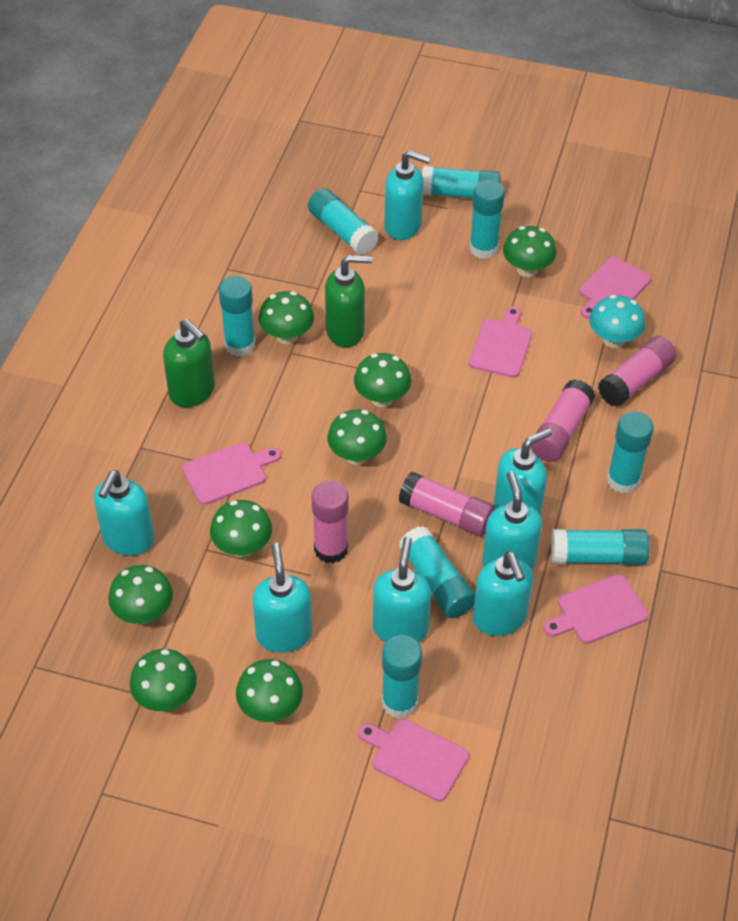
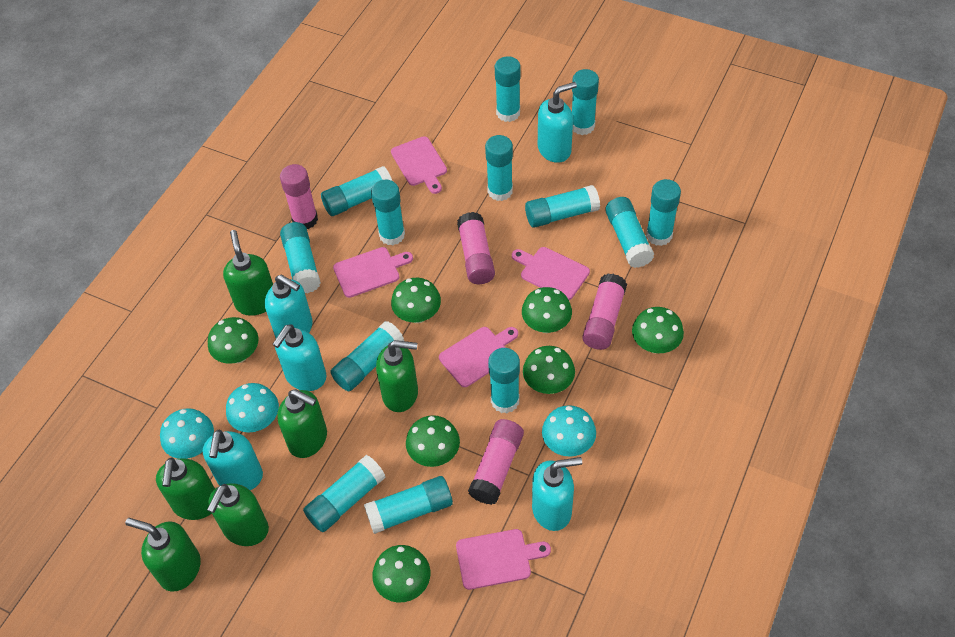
green mushroom: [108,565,173,624] [130,649,197,711] [210,500,272,557] [236,659,303,722] [258,291,314,344] [327,409,387,465] [354,353,411,407] [503,226,556,277] = 8 -> [208,317,259,364] [372,545,430,602] [391,278,441,323] [406,415,460,467] [522,287,572,333] [523,346,575,394] [632,307,684,354] = 7
green soap dispenser: [163,319,215,407] [325,255,372,347] = 2 -> [125,518,201,592] [156,457,215,520] [207,483,269,546] [223,230,273,316] [277,389,327,458] [376,340,418,412] = 6
turquoise glue stick: [219,276,255,356] [308,188,379,255] [381,635,422,719] [399,526,475,618] [422,166,501,198] [469,180,505,259] [551,529,650,565] [607,411,654,493] = 8 -> [280,222,321,293] [303,455,386,532] [321,166,392,216] [330,321,404,391] [364,476,453,534] [371,180,405,245] [485,135,513,201] [488,348,520,413] [495,56,521,122] [525,185,600,228] [572,69,599,135] [605,197,654,268] [646,179,681,246] = 13
turquoise mushroom: [589,295,645,348] = 1 -> [160,408,214,459] [226,383,279,432] [542,405,596,457] = 3
turquoise soap dispenser: [94,470,154,556] [253,543,312,653] [373,537,431,643] [384,150,431,240] [473,551,533,636] [482,471,542,570] [494,428,552,516] = 7 -> [203,429,263,490] [265,275,313,338] [272,324,326,391] [532,457,582,531] [538,82,577,163] = 5

